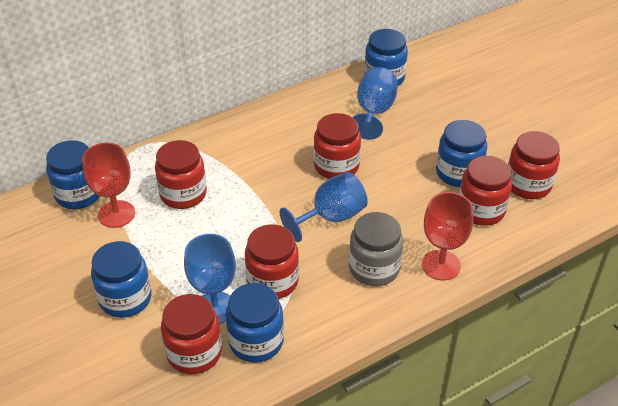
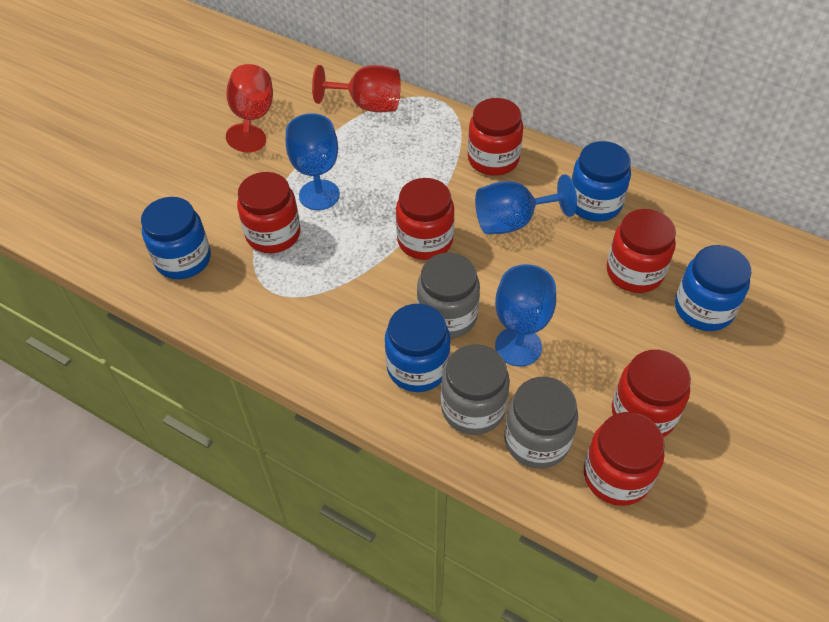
blue jar: [46,140,100,209] [91,241,151,318] [225,283,284,363] [364,29,408,86] [436,120,487,187] = 5 -> [141,197,211,279] [385,304,450,392] [571,141,631,222] [675,245,751,331] = 4
grey jar: [349,212,403,286] = 1 -> [417,253,480,339] [441,344,510,435] [504,377,578,469] = 3

